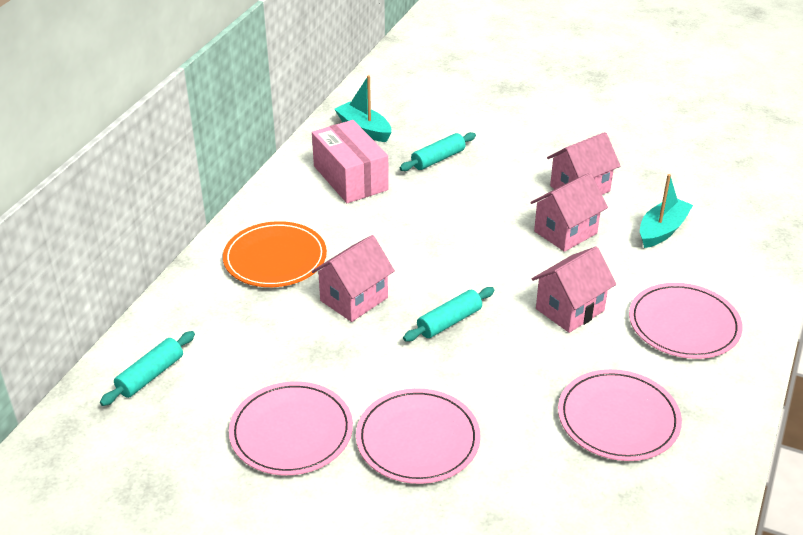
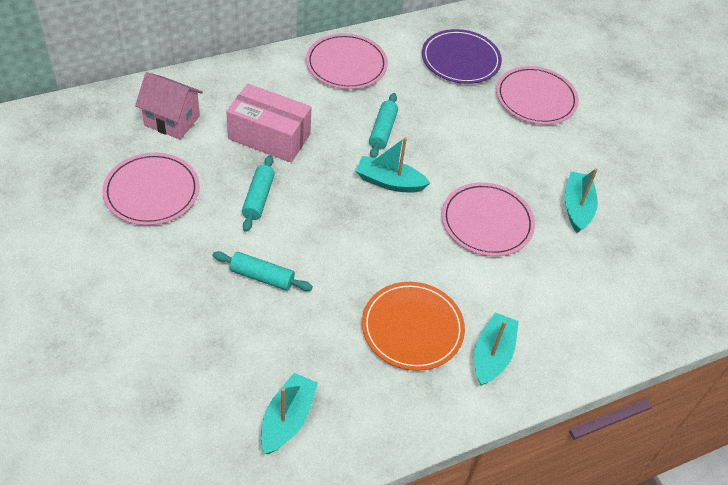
pink house: [312,235,395,322] [530,173,608,252] [532,246,616,333] [547,132,620,195] = 4 -> [135,72,203,140] = 1
purple plate: none = 0 -> [422,29,502,84] = 1
turquoise boat: [334,75,391,142] [640,174,693,248] = 2 -> [261,373,318,454] [356,137,430,193] [474,312,519,386] [565,168,598,233] = 4

